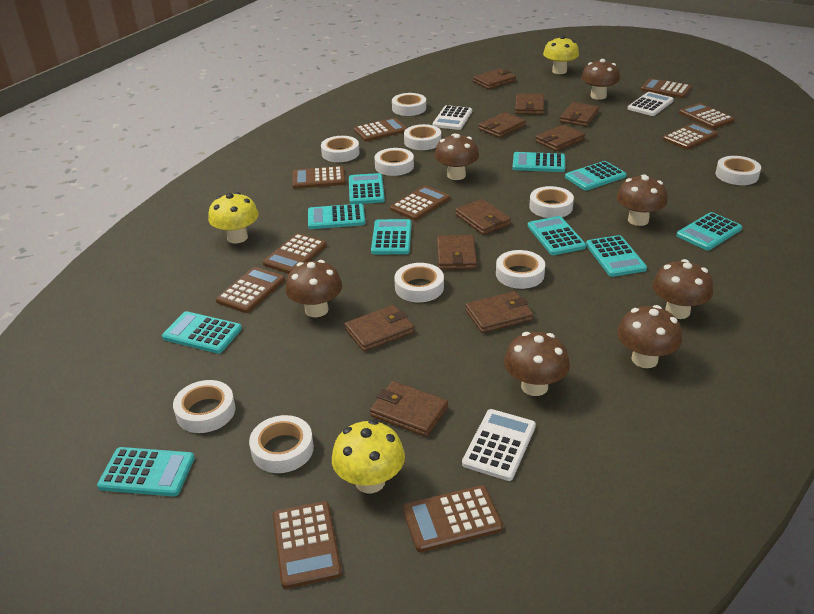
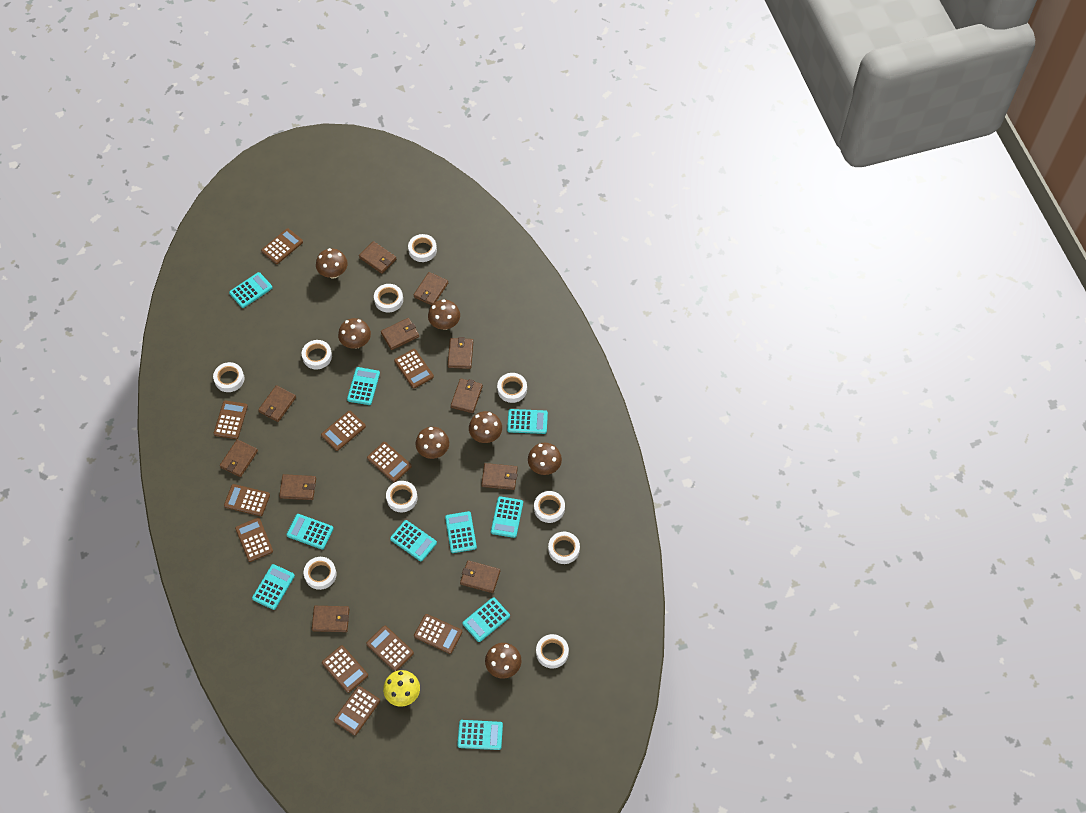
brown calculator: [216,267,285,313] [263,233,327,274] [273,501,342,589] [292,166,346,189] [354,118,407,141] [390,185,450,220] [403,485,503,552] [641,78,692,98] [663,123,718,150] [679,103,735,129] = 10 -> [214,401,248,439] [224,484,270,516] [235,518,273,562] [261,228,303,264] [321,411,366,451] [322,646,368,693] [334,686,380,735] [366,626,414,671] [367,442,412,482] [394,349,434,389] [414,614,462,654] = 11
brown wallet: [345,305,414,352] [370,381,448,437] [437,235,477,270] [455,199,511,235] [465,291,533,333] [473,69,516,89] [479,112,526,138] [515,93,544,115] [535,125,585,151] [560,102,599,127] = 10 -> [220,439,258,477] [258,385,296,422] [279,474,316,500] [312,606,349,632] [359,241,396,274] [381,318,419,350] [414,272,448,305] [448,337,473,369] [451,378,483,413] [460,560,500,593] [481,463,518,490] = 11
white calculator: [432,105,472,130] [462,409,536,481] [627,92,674,116] = 3 -> none = 0
yellow mushroom: [208,192,259,244] [332,420,405,493] [543,36,579,74] = 3 -> [383,670,420,707] = 1

